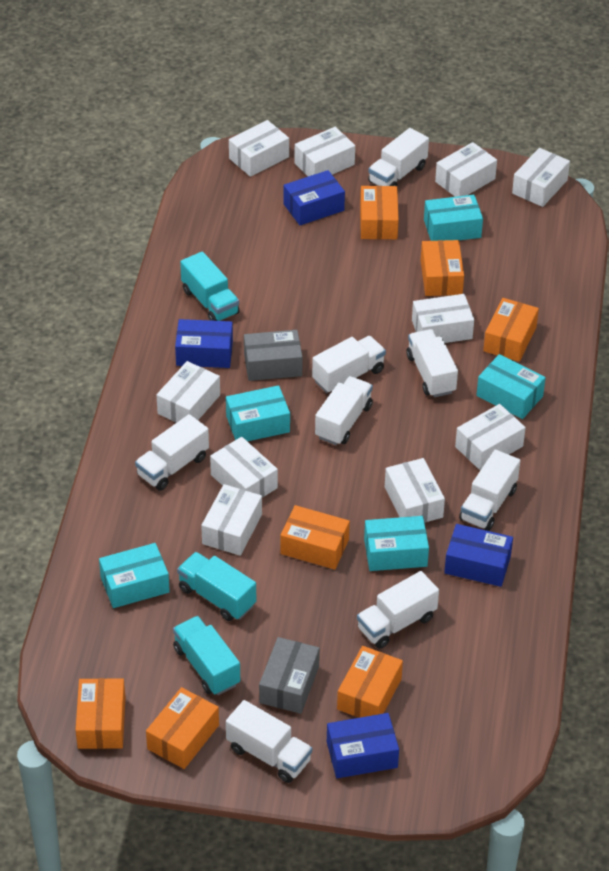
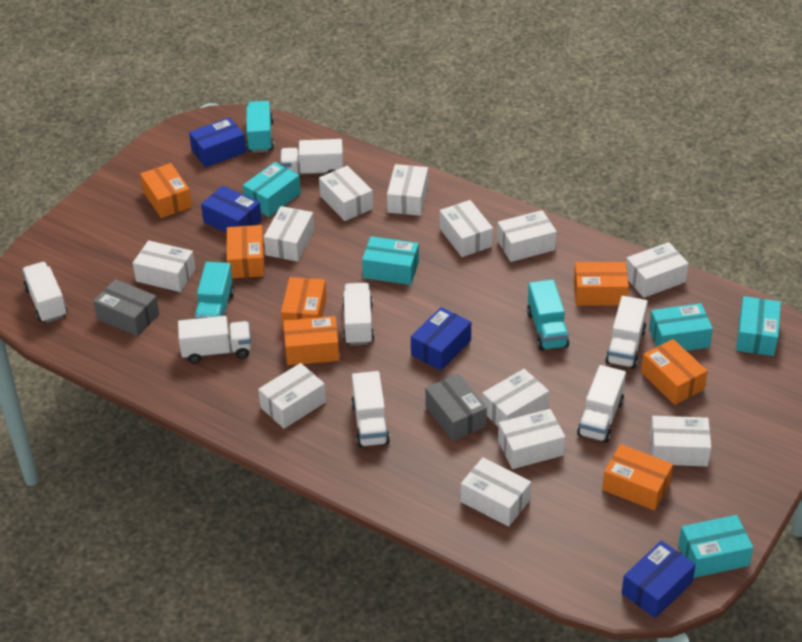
white box: [156,361,220,423] [201,484,262,556] [210,437,278,498] [229,120,289,177] [294,127,355,176] [385,458,445,523] [412,294,474,343] [435,142,497,197] [455,404,526,470] [512,148,570,207] = 10 -> [133,240,196,292] [258,363,326,429] [264,206,314,262] [319,166,373,221] [387,164,428,216] [440,200,493,257] [461,457,531,527] [482,369,549,427] [497,210,557,262] [498,409,565,469] [626,242,689,298] [650,416,711,466] = 12
white truck: [135,414,209,491] [226,700,312,783] [312,336,386,393] [315,376,373,445] [357,571,439,649] [368,128,429,186] [406,329,458,397] [459,449,520,531] = 8 -> [22,262,67,323] [178,316,251,364] [280,139,343,175] [342,283,374,345] [351,371,390,447] [577,365,626,443] [605,296,648,369] = 7

